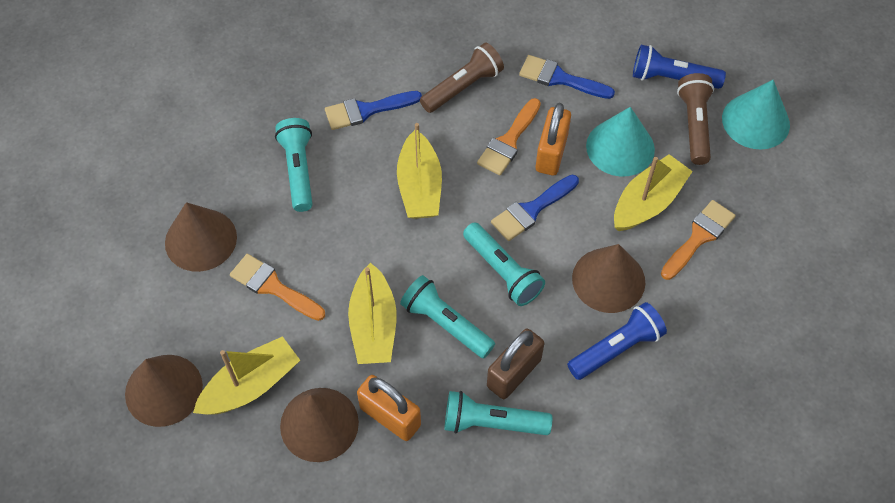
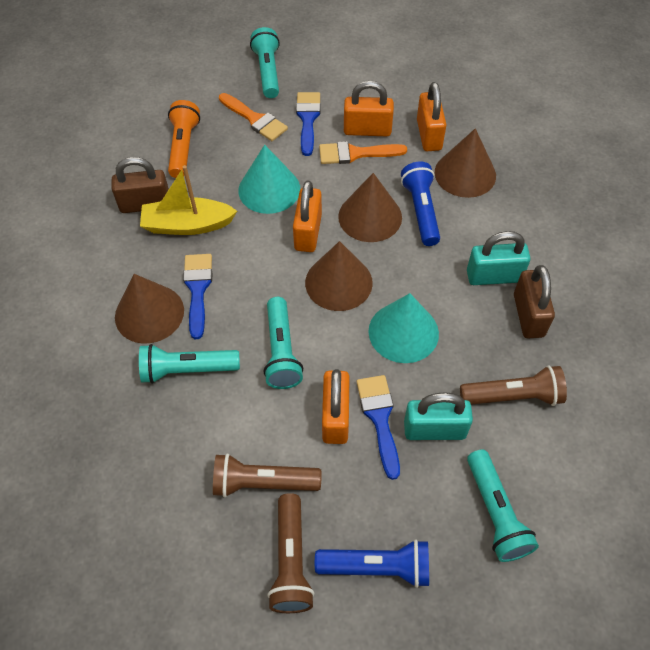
brown flashlight: [420,43,504,113] [677,73,714,165] = 2 -> [213,453,322,498] [267,493,314,613] [460,365,567,406] = 3
brown padlock: [487,329,544,399] = 1 -> [111,157,169,213] [514,265,555,338] = 2
orange brush: [230,254,325,321] [477,98,541,175] [661,200,736,280] = 3 -> [219,93,288,141] [319,141,407,164] = 2
orange flashlight: none = 0 -> [168,100,200,178] = 1
orange padlock: [357,375,421,441] [536,103,571,175] = 2 -> [293,181,322,252] [322,369,350,444] [344,81,394,136] [417,82,446,151] = 4
turquoise padlock: none = 0 -> [404,392,473,440] [467,231,531,285] = 2
yellow boat: [193,336,300,415] [348,263,397,364] [397,123,442,219] [614,154,693,231] = 4 -> [140,165,237,235] = 1

